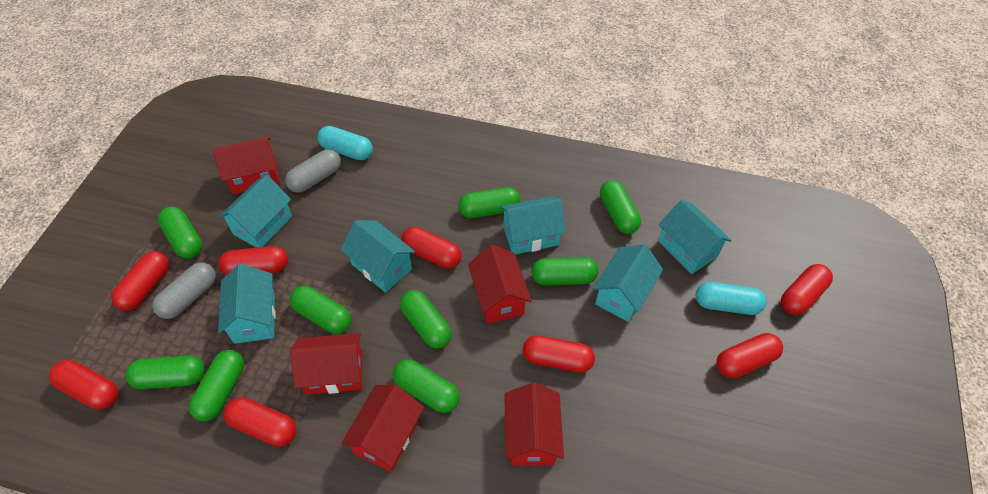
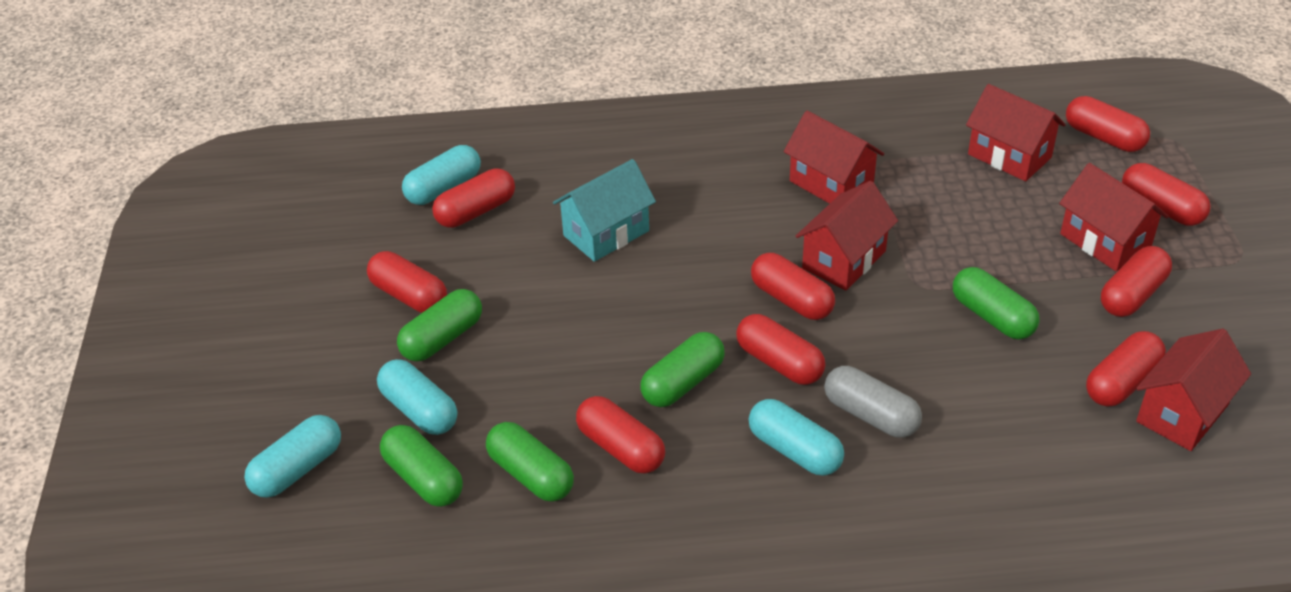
green capsule: [126,356,205,389] [158,207,202,258] [189,350,244,421] [290,286,351,334] [393,359,460,413] [400,290,452,349] [458,187,520,218] [531,257,598,285] [600,180,641,234] = 9 -> [380,425,463,507] [397,289,482,362] [486,422,574,502] [640,332,725,407] [953,267,1040,340] = 5
grey capsule: [152,263,216,319] [285,149,341,193] = 2 -> [824,366,922,438] = 1
red capsule: [49,360,118,410] [111,251,169,311] [218,246,288,275] [224,397,296,447] [401,227,462,269] [523,335,595,373] [716,333,783,378] [781,264,833,315] = 8 -> [367,251,447,313] [432,168,515,228] [576,396,665,474] [736,314,825,385] [751,253,835,320] [1066,96,1150,152] [1086,331,1166,407] [1101,246,1172,317] [1122,163,1211,226] = 9
turquoise capsule: [317,126,373,160] [696,282,767,315] = 2 -> [244,415,341,498] [377,359,457,435] [402,145,481,205] [749,399,844,476] = 4
turquoise house: [218,175,292,248] [218,264,276,344] [341,220,415,293] [500,196,566,255] [593,244,663,322] [658,200,732,274] = 6 -> [553,159,656,262] = 1

